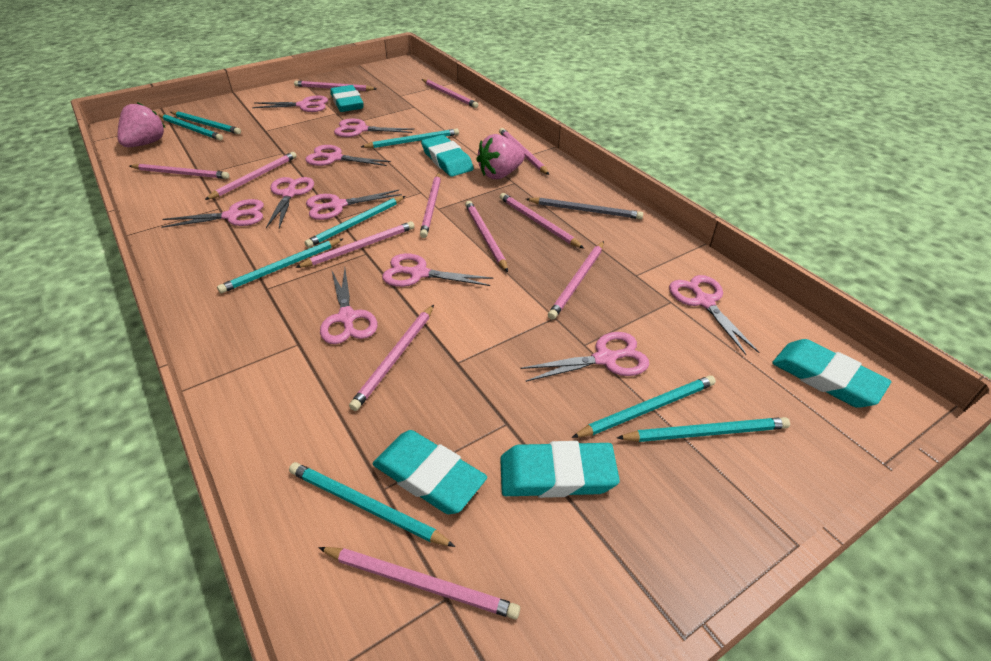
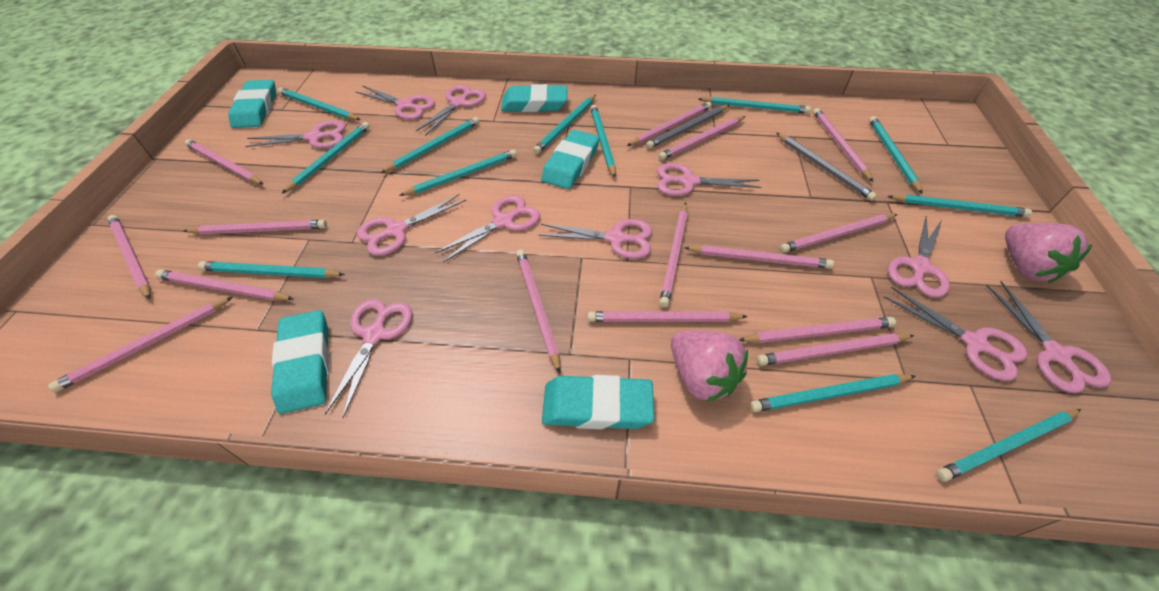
grey pencil: [526,197,643,219] = 1 -> [646,105,729,149] [777,133,877,201] = 2
pink pencil: [130,164,229,179] [205,152,297,200] [294,81,376,91] [295,221,415,268] [318,547,520,619] [349,305,434,411] [420,173,441,238] [422,79,478,108] [465,201,508,272] [499,128,549,175] [500,193,584,249] [548,241,604,320] = 12 -> [48,297,233,392] [107,215,151,300] [155,270,293,301] [184,220,327,235] [185,139,264,185] [516,250,561,373] [587,311,748,322] [627,102,712,146] [658,116,746,160] [659,203,688,307] [684,245,834,269] [739,317,896,343] [757,333,914,366] [780,214,898,253] [813,108,873,182] = 15
pink scissors: [161,199,264,228] [252,96,328,112] [266,177,314,228] [305,145,391,166] [306,190,402,220] [320,269,378,344] [334,119,414,137] [382,253,493,287] [520,332,649,382] [669,275,759,355] = 10 -> [245,120,346,148] [325,299,413,418] [356,85,435,120] [357,194,466,256] [416,85,486,136] [435,195,540,263] [539,219,652,259] [657,163,762,196] [884,287,1028,381] [888,215,950,298] [986,281,1111,393] = 11
turquoise pencil: [159,114,223,140] [171,111,241,134] [217,239,343,293] [289,462,456,547] [304,196,405,248] [361,128,459,148] [572,375,716,438] [617,417,790,442] = 8 -> [198,261,345,278] [278,87,360,120] [282,122,370,193] [381,117,480,173] [399,149,517,196] [533,95,596,154] [590,105,616,178] [699,97,811,114] [750,374,915,412] [869,116,923,194] [887,194,1032,217] [936,409,1081,482] = 12

